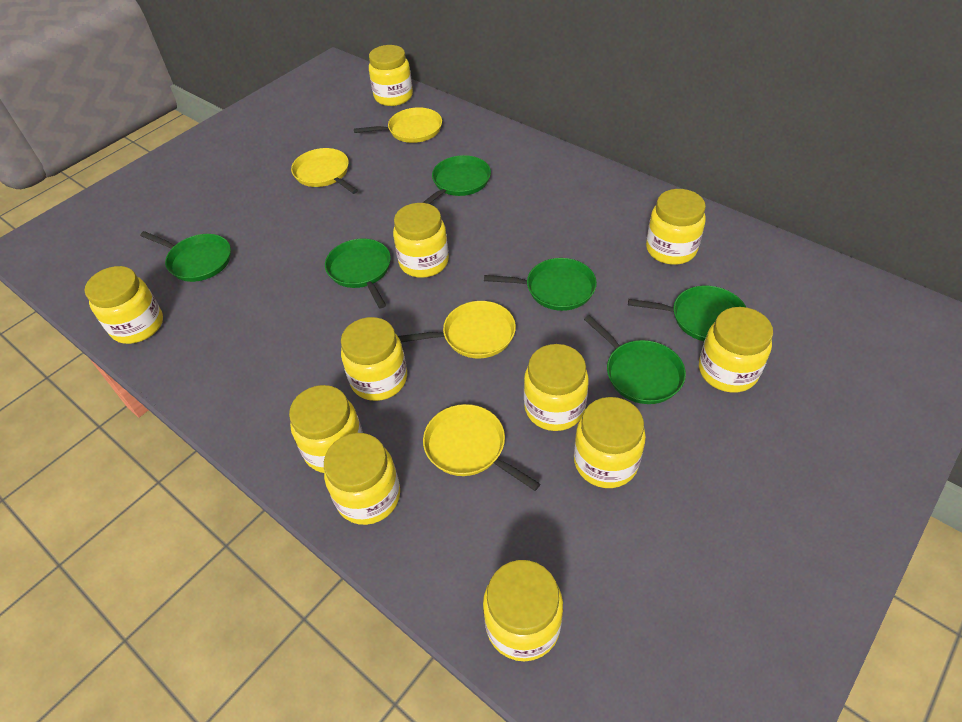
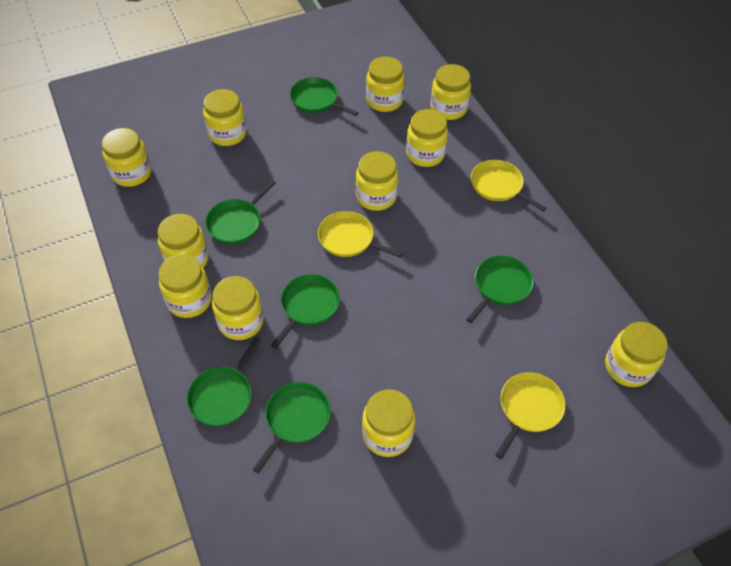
yellow pan: [291,148,358,194] [354,107,442,143] [398,301,516,358] [423,404,540,491] = 4 -> [318,211,403,258] [471,160,546,212] [495,372,565,459] = 3

